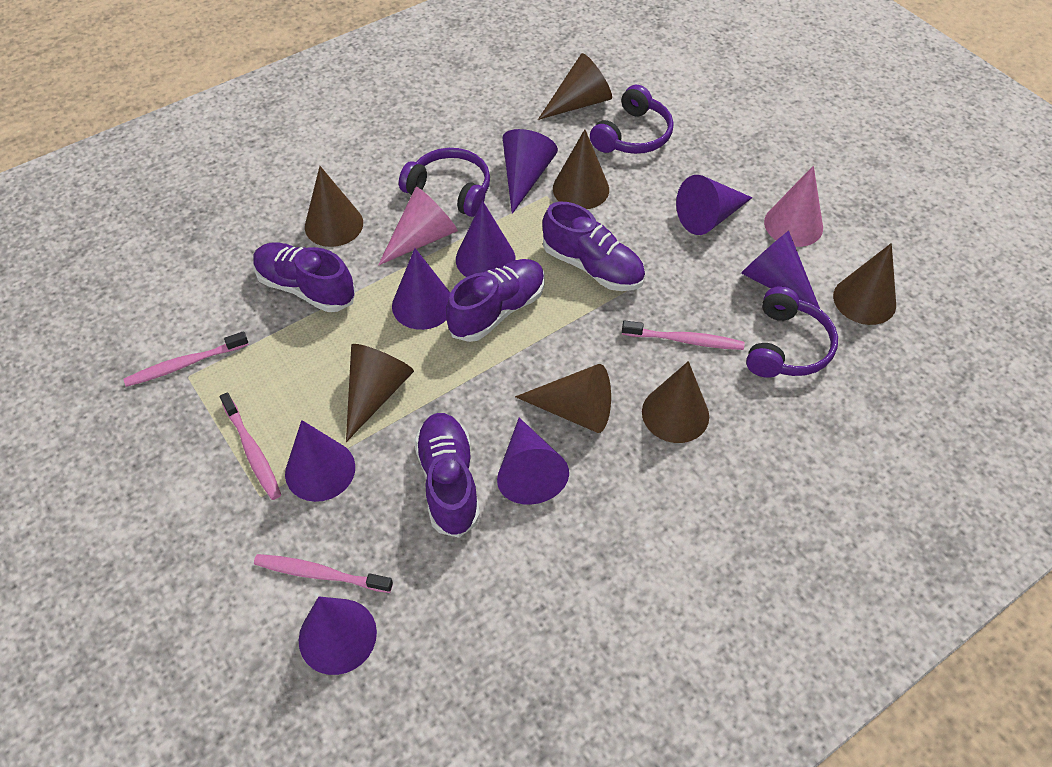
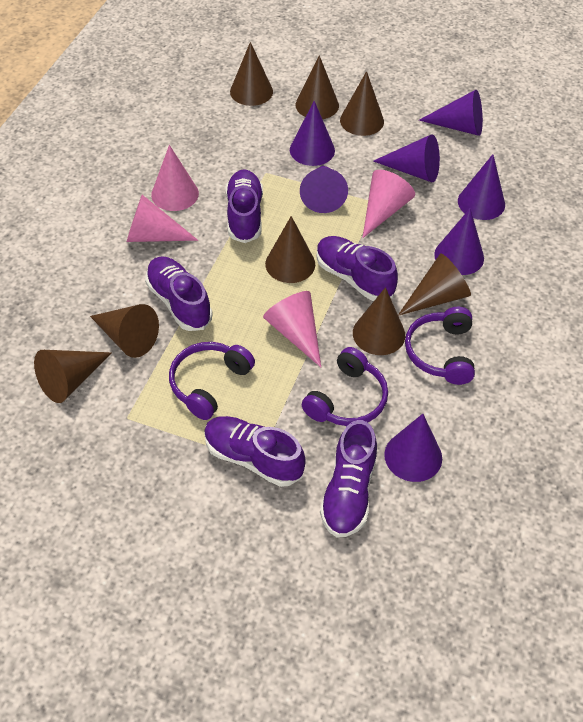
brown cone: [305,166,363,247] [346,344,414,442] [515,364,611,433] [538,53,612,120] [553,129,609,209] [642,361,709,443] [833,243,896,325] = 7 -> [34,350,112,403] [90,304,159,358] [230,42,273,106] [265,216,315,283] [296,55,339,119] [340,71,384,136] [353,287,405,355] [398,254,471,316] = 8
pink cone: [378,187,458,265] [764,166,823,247] = 2 -> [127,195,198,242] [151,145,199,211] [263,291,321,367] [362,170,415,238] = 4
pink toothbrush: [123,331,249,387] [220,392,281,500] [254,554,393,593] [622,320,744,350] = 4 -> none = 0
purple cone: [285,420,355,502] [299,597,377,675] [392,248,450,330] [456,200,515,277] [497,418,569,505] [503,129,558,214] [676,175,753,235] [741,231,820,309] = 8 -> [290,101,335,166] [300,165,348,213] [373,134,440,182] [384,414,442,482] [419,90,483,136] [434,209,484,275] [458,154,505,220] = 7
purple shoe: [253,242,355,312] [414,413,480,538] [446,259,545,342] [542,202,645,291] = 4 -> [145,256,213,331] [204,416,306,487] [225,169,263,243] [316,236,398,301] [320,420,377,538] = 5

